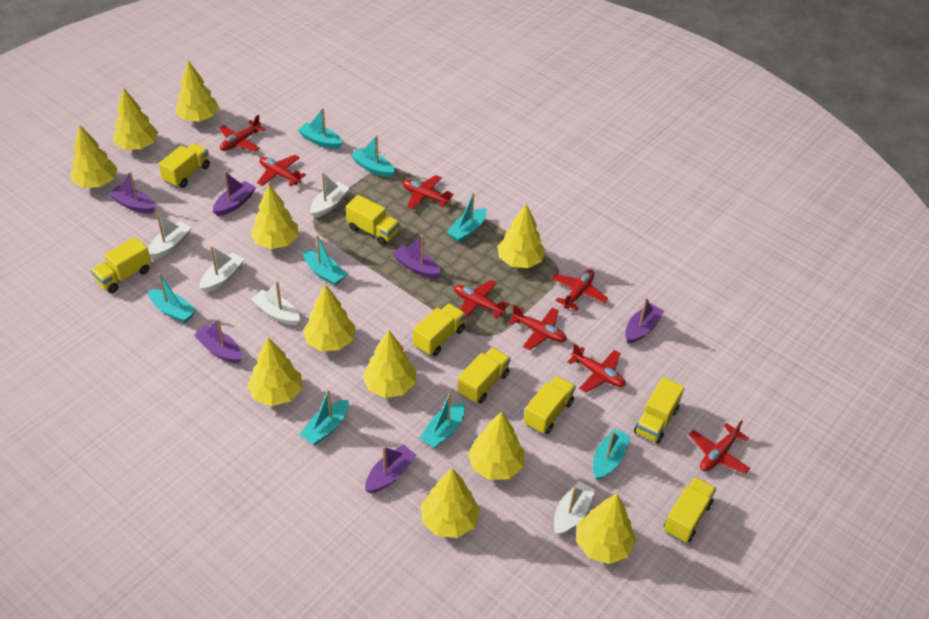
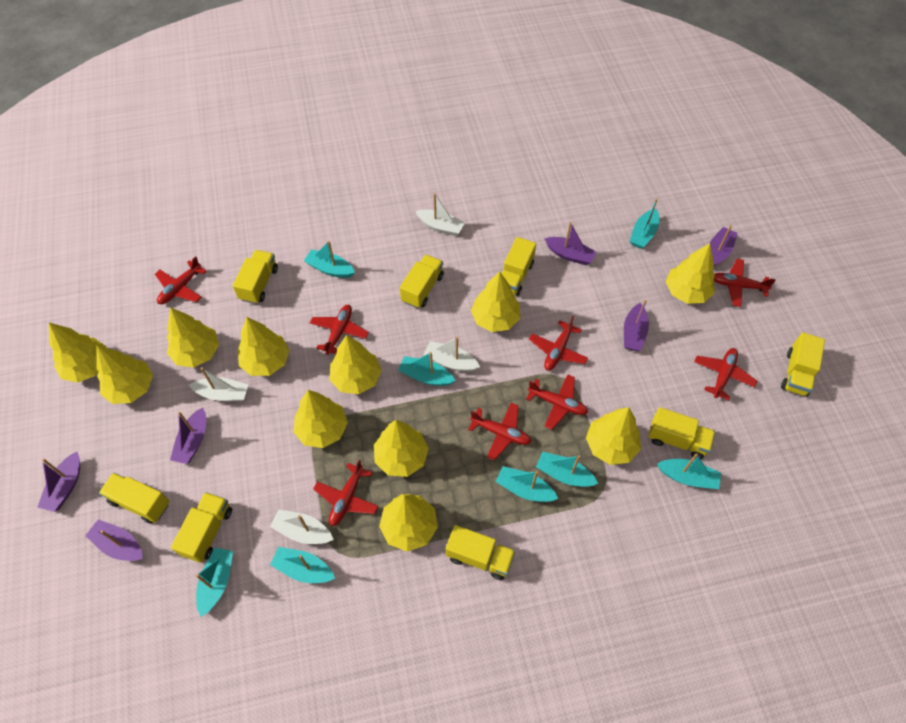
white boat: [148,213,192,260] [200,246,245,293] [251,281,300,325] [310,173,350,218] [554,481,595,535] = 5 -> [189,367,248,401] [270,509,334,544] [415,193,465,236] [423,337,480,372] = 4

